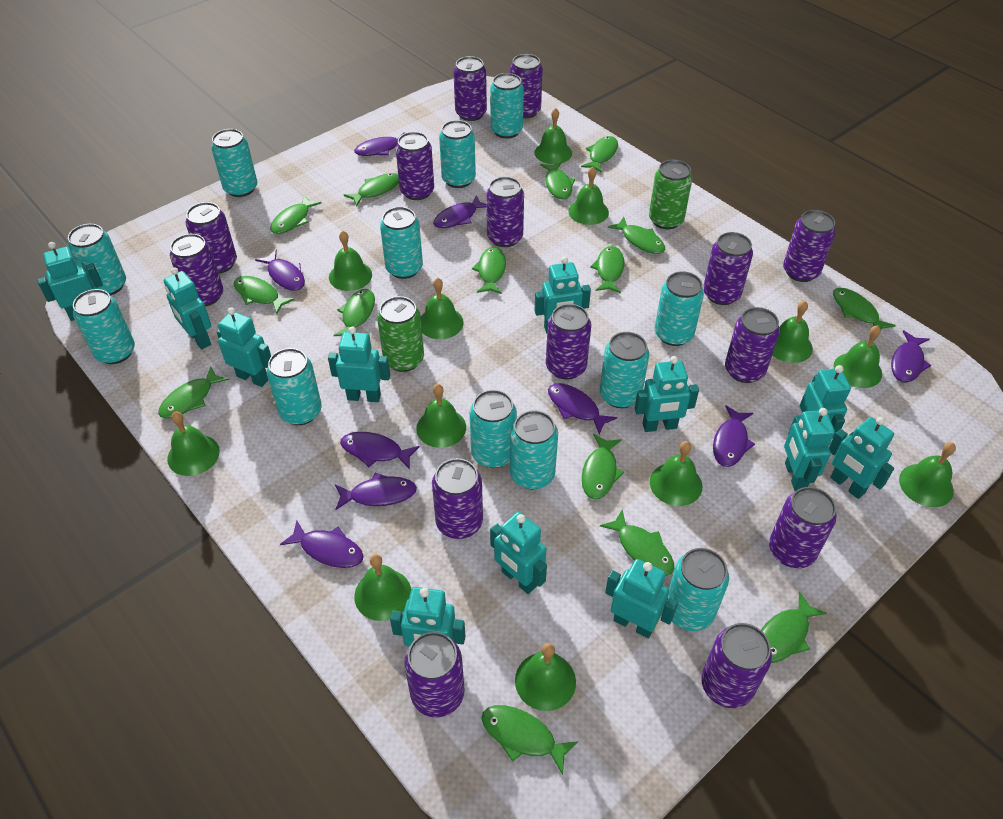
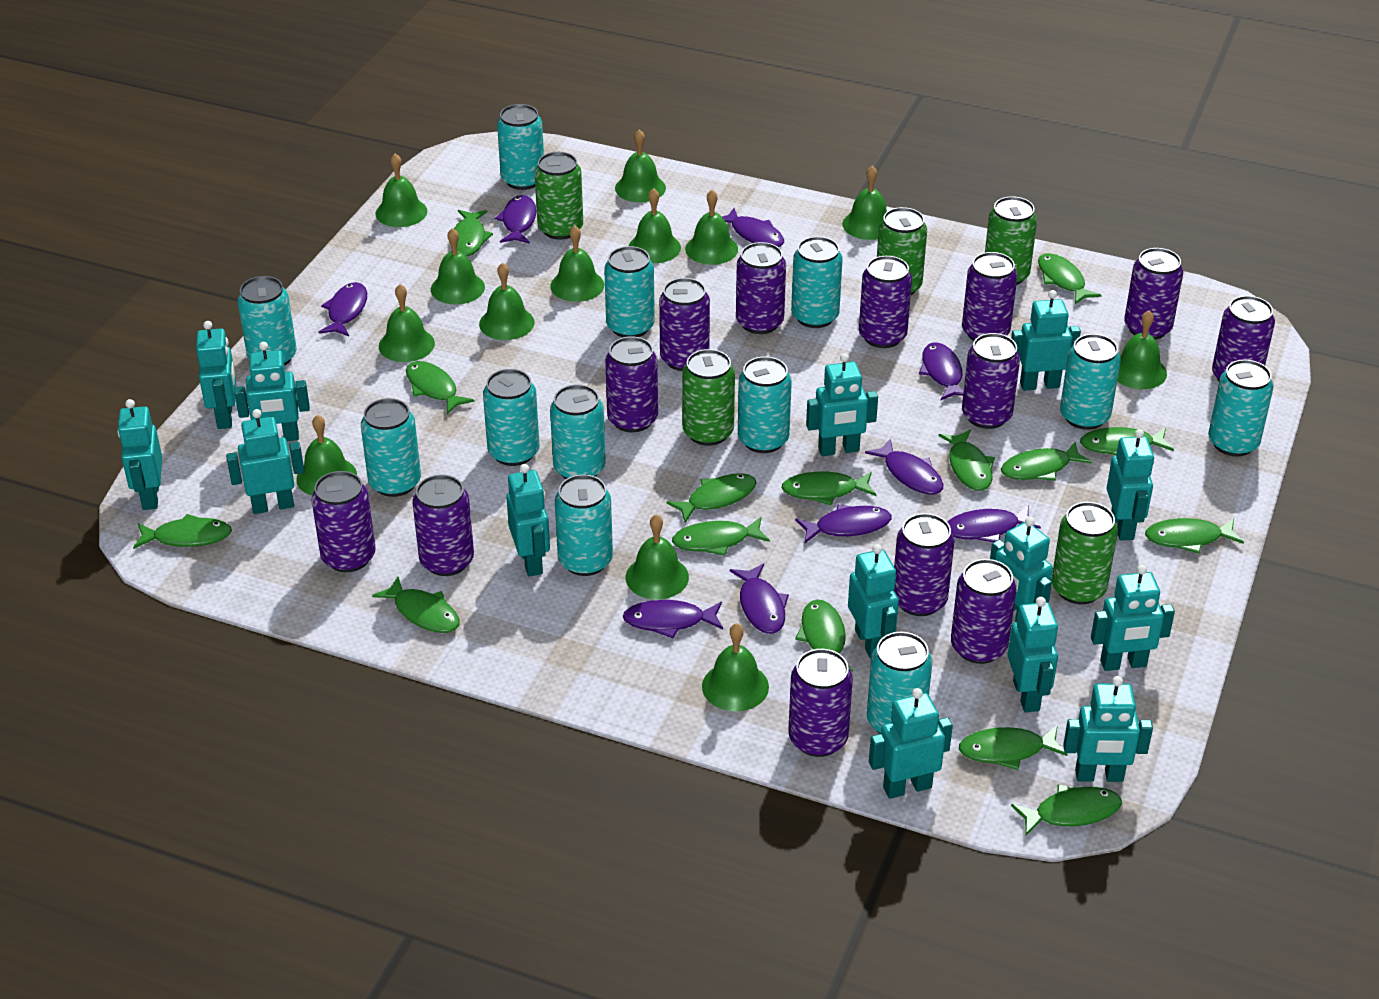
green bell: [167,412,220,476] [329,231,372,291] [354,554,411,621] [416,384,466,448] [421,278,464,339] [515,643,576,711] [534,108,572,164] [568,167,609,225] [650,441,702,506] [773,301,813,363] [833,325,882,388] [899,442,956,507] = 12 -> [296,415,357,495] [375,154,427,227] [379,284,435,362] [431,228,485,305] [479,262,535,340] [550,226,604,302] [615,129,666,203] [626,514,689,600] [629,188,681,263] [685,190,738,265] [702,623,769,711] [842,165,887,240] [1117,310,1167,389] = 13
green can: [377,296,424,372] [649,160,692,229] = 2 -> [535,152,583,240] [682,349,735,446] [877,207,927,295] [985,196,1037,285] [1052,502,1118,604] = 5
purple can: [170,234,223,306] [186,202,237,274] [396,132,434,200] [404,632,465,717] [432,458,483,539] [453,56,487,121] [486,177,524,247] [510,54,543,118] [546,304,591,380] [701,623,772,708] [703,232,753,305] [725,307,780,383] [769,487,837,568] [783,210,836,282] = 14 -> [312,471,375,572] [412,475,474,576] [605,336,658,432] [659,278,710,371] [736,242,786,334] [788,649,853,757] [859,256,912,348] [894,513,955,616] [951,559,1016,664] [962,252,1017,341] [962,333,1020,429] [1124,248,1183,340] [1212,296,1275,381] = 13
turquoise robot: [37,242,103,321] [164,267,212,349] [217,307,271,387] [328,327,390,402] [390,587,465,647] [490,512,547,594] [534,257,591,333] [605,559,678,638] [635,356,699,432] [784,408,835,491] [800,365,851,439] [829,417,894,499] = 12 -> [117,399,162,510] [196,321,236,429] [226,409,304,514] [234,342,310,441] [506,464,550,577] [806,353,878,456] [848,544,899,659] [869,688,953,799] [990,517,1053,622] [1007,597,1058,713] [1011,290,1081,391] [1063,676,1153,782] [1091,565,1175,671] [1107,429,1154,540] = 14

